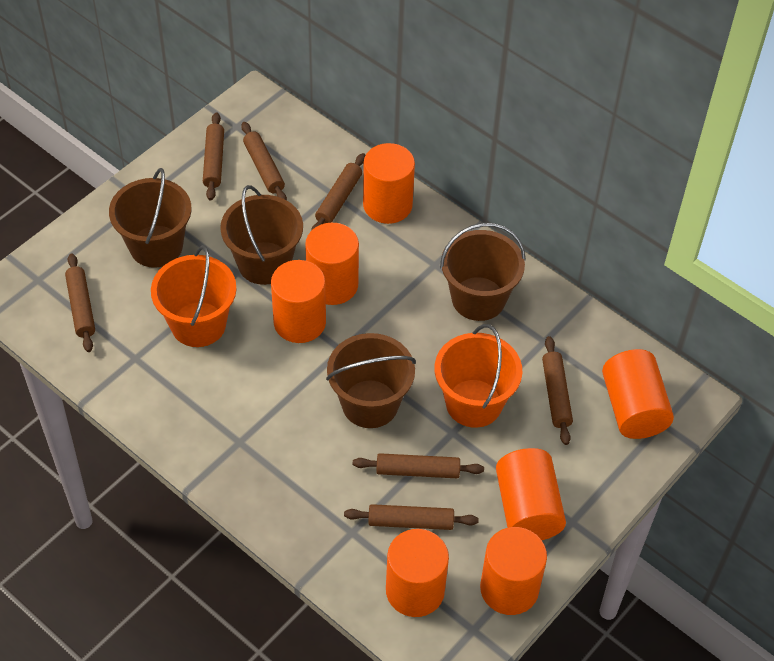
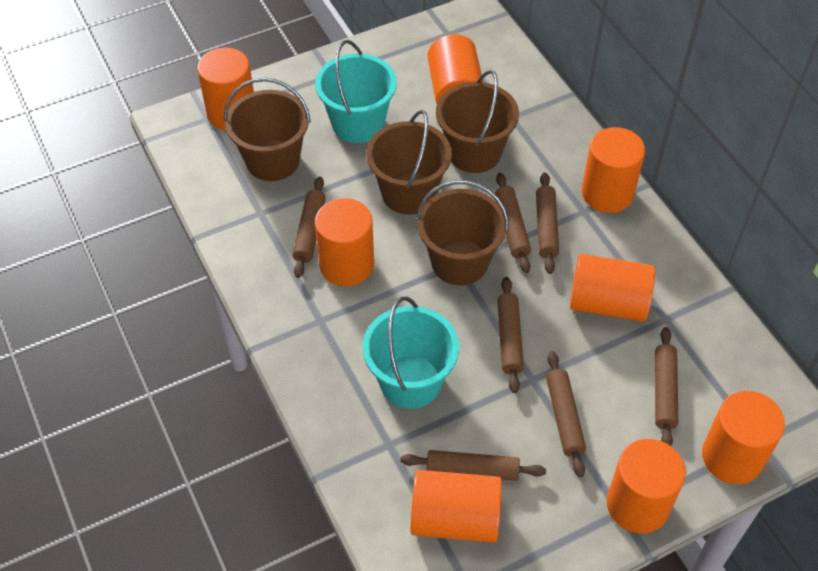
orange bucket: [151,245,236,347] [435,324,522,428] = 2 -> none = 0
orange cylinder: [271,260,326,343] [305,223,359,305] [363,143,415,224] [386,529,449,617] [480,527,547,615] [496,448,566,540] [602,349,674,439] = 7 -> [197,47,254,130] [315,198,374,286] [410,470,502,543] [428,34,483,104] [570,254,655,322] [582,127,645,213] [607,439,686,533] [702,391,785,484] = 8
turquoise bucket: none = 0 -> [315,40,397,143] [362,297,459,409] = 2

